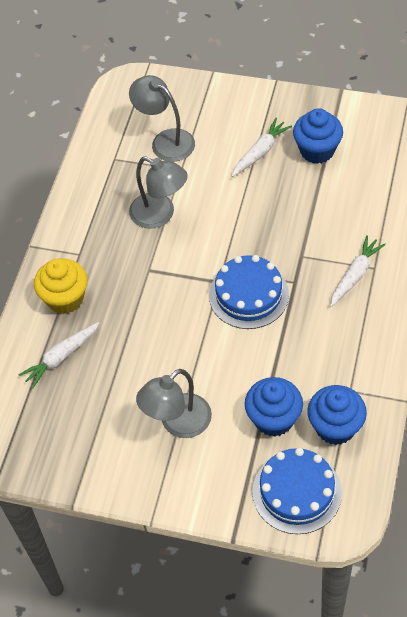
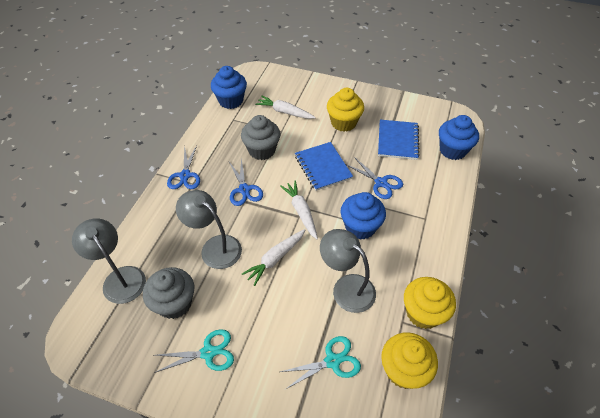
blue cake: [209,255,289,329] [252,448,342,534] = 2 -> none = 0
blue notebook: none = 0 -> [295,142,353,191] [378,120,420,160] = 2
blue scissors: none = 0 -> [167,145,200,189] [229,158,263,206] [347,157,403,199] = 3
grey cupcake: none = 0 -> [143,267,194,319] [241,115,281,160] = 2
turquoise scissors: none = 0 -> [154,329,234,373] [280,336,361,389] = 2
yellow cupcake: [34,259,87,314] = 1 -> [327,88,364,132] [381,332,438,389] [404,277,456,329] = 3

